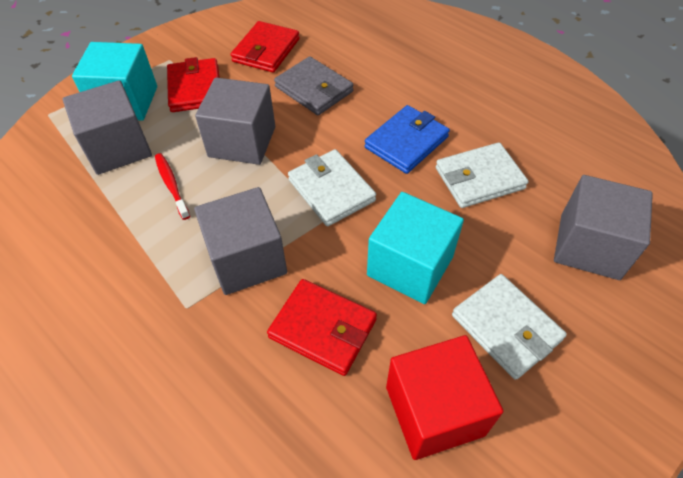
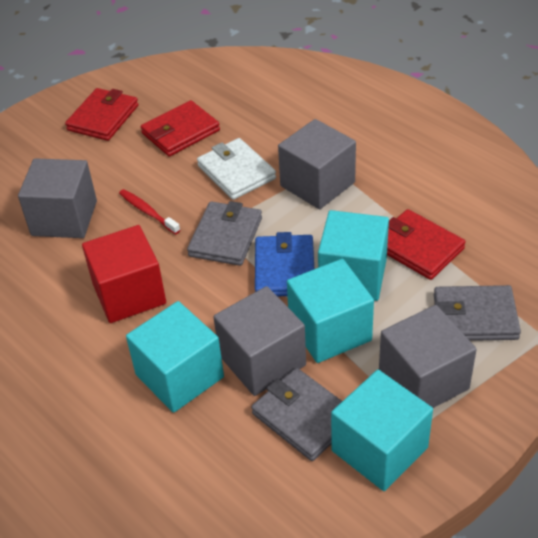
grey wallet: [274,56,353,115] = 1 -> [187,201,262,266] [251,368,342,461] [434,285,521,341] = 3
turquoise cube: [72,42,157,120] [367,192,464,304] = 2 -> [126,301,224,413] [287,259,374,363] [318,210,389,301] [331,370,433,491] = 4
white wallet: [288,149,376,226] [436,142,528,208] [452,274,567,380] = 3 -> [197,138,276,200] = 1

